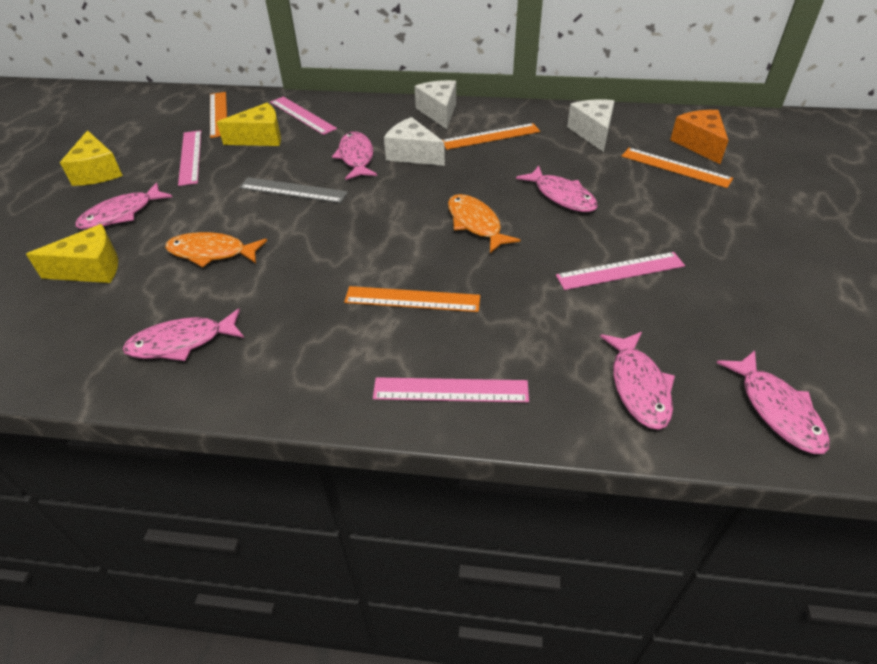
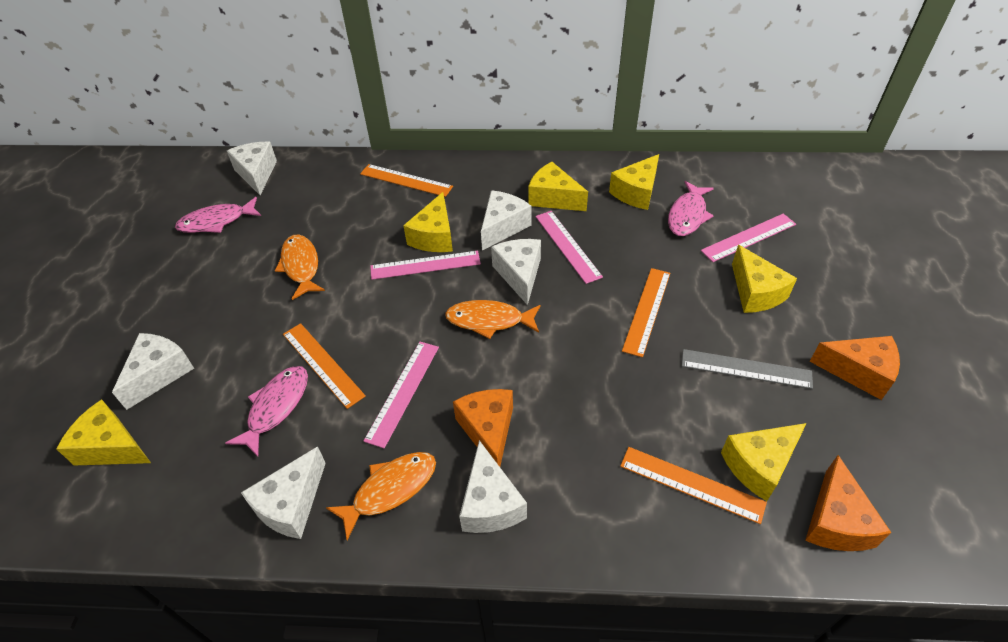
orange cheese: [670,110,729,164] = 1 -> [453,389,513,467] [805,455,891,551] [810,336,900,400] = 3
orange fish: [165,232,267,268] [448,194,520,253] = 2 -> [275,235,325,300] [326,452,436,540] [445,300,541,339] = 3
pink fish: [75,182,172,230] [122,309,244,361] [332,132,377,180] [516,166,598,212] [600,332,675,430] [717,350,830,454] = 6 -> [175,197,261,233] [225,366,308,457] [668,181,714,236] = 3
white cheese: [384,117,445,166] [415,80,456,129] [567,99,614,152] = 3 -> [112,333,194,410] [227,142,277,195] [241,446,326,539] [459,440,527,533] [481,190,532,251] [491,239,541,305] = 6
yellow cheese: [26,224,118,283] [60,130,123,186] [217,103,281,146] = 3 -> [56,399,151,466] [403,192,453,252] [528,162,588,211] [609,154,659,210] [721,423,807,501] [732,245,797,313] = 6

